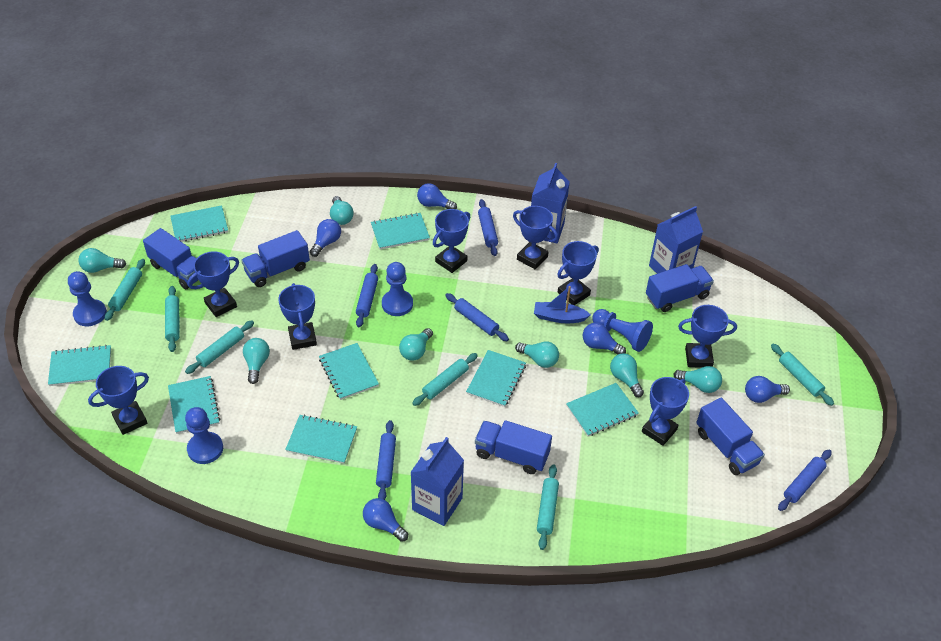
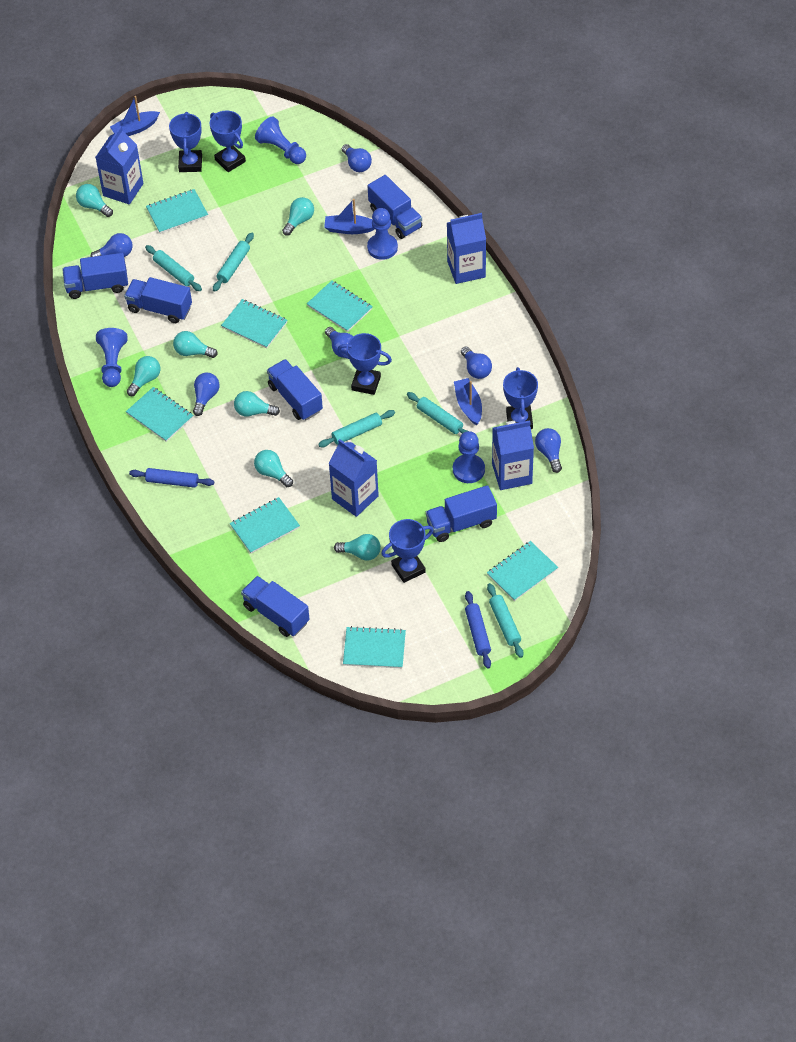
blue boat: [534,286,591,323] = 1 -> [110,96,160,136] [324,199,374,234] [454,378,482,425] = 3
blue carton: [410,437,464,526] [531,163,570,243] [649,206,703,274] = 3 -> [95,126,143,205] [328,439,379,517] [447,213,486,284] [492,420,534,490] = 4
blue light bulb: [310,219,341,257] [363,498,408,542] [417,183,457,209] [583,323,626,354] [745,376,790,403] = 5 -> [90,233,132,257] [193,373,219,416] [325,327,353,358] [342,144,372,172] [461,346,492,379] [535,428,562,473] = 6
blue rolling pin: [356,264,378,327] [376,420,396,500] [445,293,509,341] [478,199,498,256] [778,449,832,511] = 5 -> [129,468,214,488] [465,591,491,669] = 2
blue trophy: [88,366,149,435] [187,251,239,317] [278,283,317,350] [433,209,470,273] [513,206,558,269] [557,241,599,305] [642,377,689,446] [678,305,737,368] = 8 -> [169,112,202,172] [210,110,246,172] [337,333,392,395] [381,519,433,583] [503,367,538,429] = 5
blue truck: [143,228,199,289] [241,230,310,287] [475,420,552,474] [646,264,714,312] [696,397,765,475] = 5 -> [62,253,128,299] [124,277,192,323] [241,576,310,637] [267,359,323,420] [368,175,422,239] [426,485,497,542] = 6
turquoise notebook: [48,345,111,386] [168,376,220,434] [170,205,228,242] [285,414,357,464] [319,343,379,400] [371,213,430,249] [466,350,526,407] [566,383,639,437] = 8 -> [126,387,193,442] [146,189,208,234] [221,299,287,348] [230,497,300,554] [307,281,373,332] [343,626,406,668] [487,541,558,601] = 7
turquoise rolling pin: [105,259,145,321] [165,286,180,352] [185,321,254,374] [412,353,478,406] [537,464,559,550] [771,344,834,406] = 6 -> [145,245,202,291] [213,233,254,292] [318,410,395,447] [407,392,467,434] [487,583,524,658] = 5

